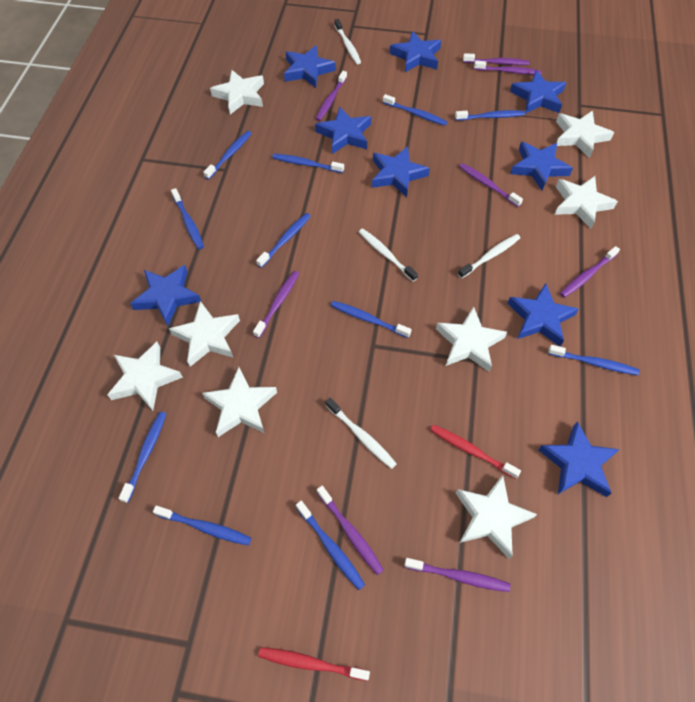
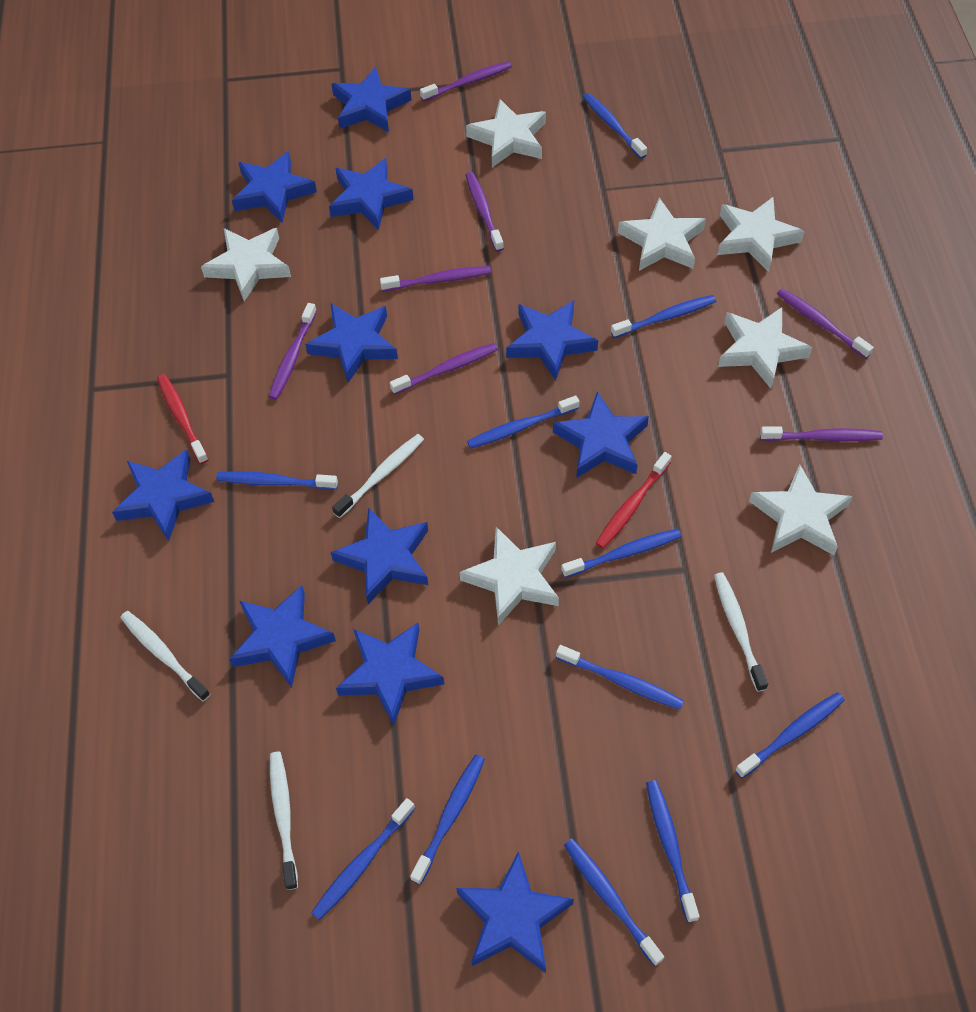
blue star: [130,265,201,326] [284,45,336,88] [315,107,371,154] [372,146,430,197] [390,31,441,72] [507,283,579,347] [510,70,566,114] [510,142,573,190] [539,421,620,497] = 9 -> [112,449,214,541] [229,585,336,688] [232,151,317,223] [305,304,398,383] [329,158,413,231] [331,67,411,132] [331,508,428,604] [336,623,444,726] [456,851,574,973] [506,300,598,381] [553,392,649,478] = 11
purple toothbrush: [253,271,299,338] [315,71,347,121] [317,486,384,575] [404,558,510,592] [459,163,523,207] [463,53,530,65] [474,61,541,75] [560,246,620,298] = 8 -> [269,303,317,400] [380,266,491,291] [390,343,498,395] [420,61,512,101] [465,172,504,252] [760,426,883,441] [777,288,874,358] = 7
white star: [107,342,183,411] [169,301,240,367] [202,367,277,437] [210,70,264,114] [436,306,507,372] [456,475,537,559] [554,176,618,229] [556,110,614,158] = 8 -> [201,228,291,301] [460,527,559,625] [466,99,546,167] [618,198,706,271] [717,197,805,272] [718,307,812,389] [749,464,853,555] = 7

